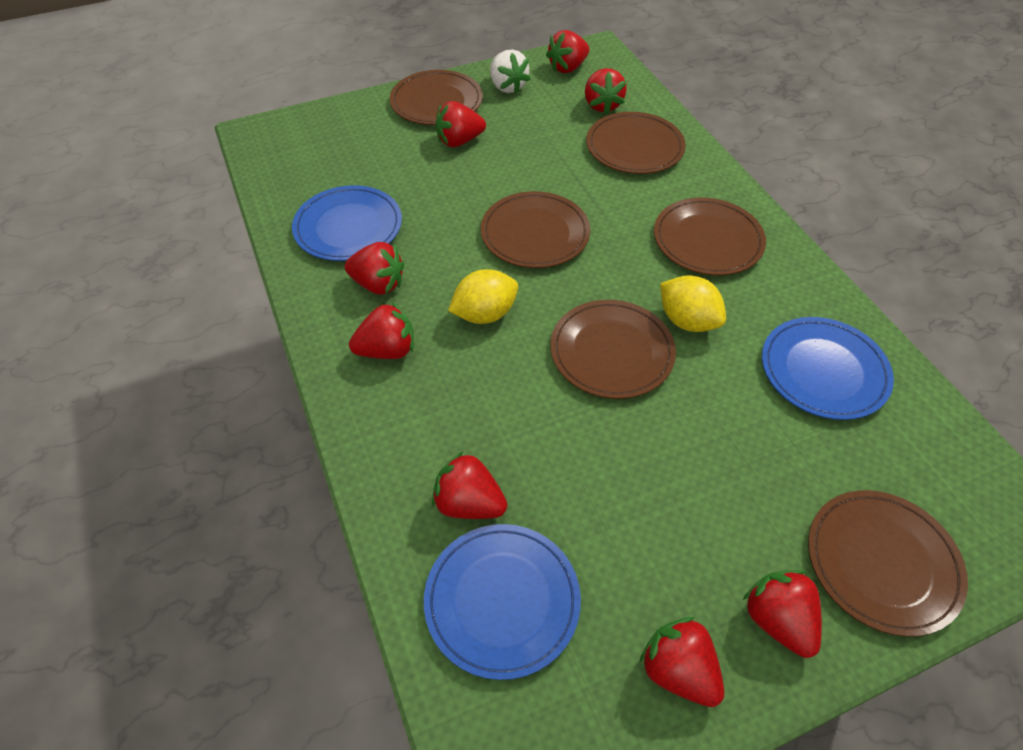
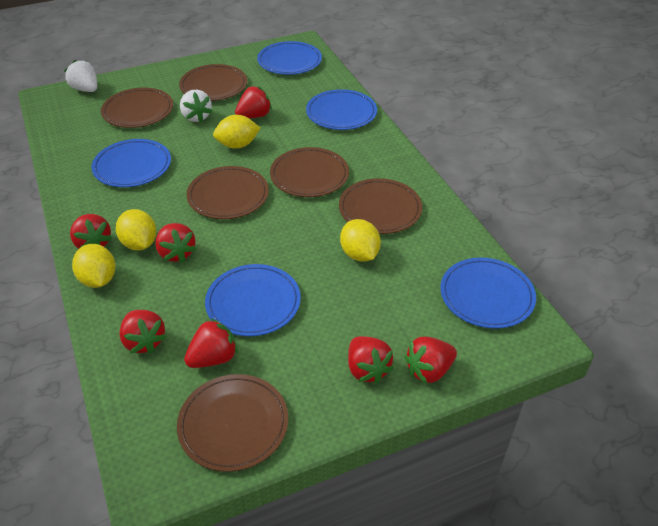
blue plate: [292,185,402,261] [424,524,581,680] [762,317,894,420] = 3 -> [91,139,171,187] [205,264,301,336] [257,41,322,75] [306,89,377,130] [440,258,536,329] = 5
red strawberry: [344,242,404,294] [349,302,414,359] [432,451,507,519] [436,101,486,147] [546,30,589,73] [585,68,627,114] [639,617,724,707] [743,570,822,658] = 8 -> [70,214,112,249] [119,310,167,354] [155,223,196,263] [184,318,238,368] [235,86,272,118] [348,336,394,384] [404,337,457,384] = 7
white strawberry: [490,49,531,94] = 1 -> [64,60,97,92] [180,90,212,122] = 2
yellow lemon: [448,269,518,324] [660,275,726,332] = 2 -> [72,244,115,288] [116,209,156,250] [213,115,260,149] [340,219,381,262] = 4

